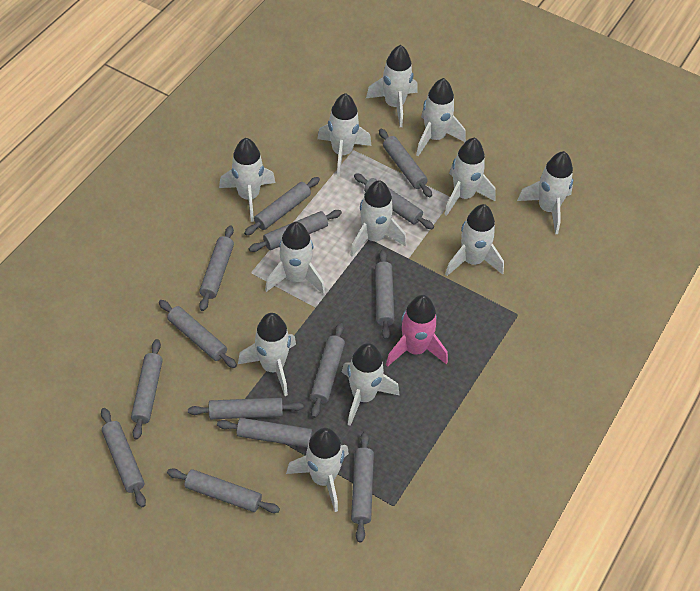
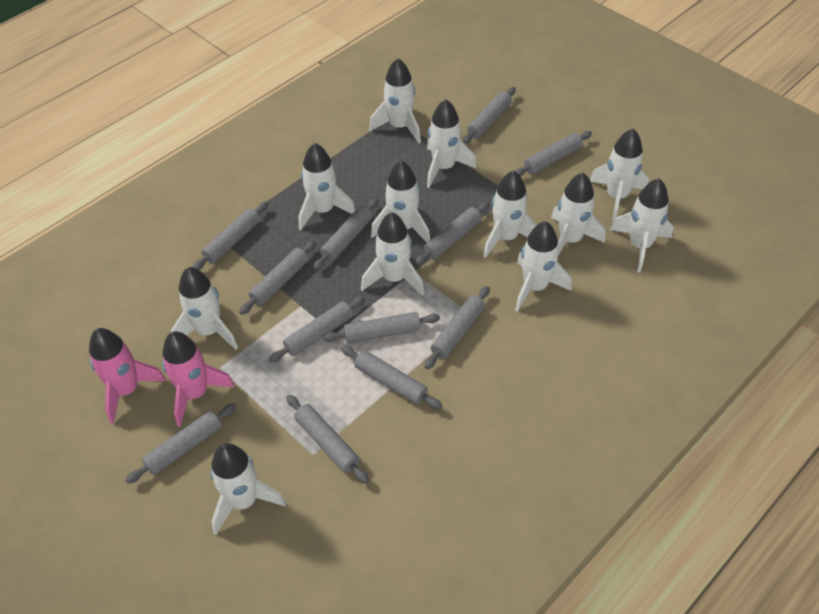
grey rolling pin: [101,408,146,507] [131,339,163,440] [159,300,237,368] [167,469,280,513] [188,398,304,419] [199,225,234,311] [217,418,313,448] [244,177,320,236] [249,210,342,252] [310,323,345,418] [351,432,374,542] [354,173,434,229] [375,250,394,340] [379,129,432,197] = 14 -> [125,403,237,484] [193,202,268,270] [239,240,316,315] [269,296,365,362] [286,395,369,483] [313,198,379,270] [323,312,440,344] [341,346,443,409] [415,202,489,265] [424,286,490,369] [463,87,516,144] [516,131,592,176] = 12
pink rocket: [386,295,448,367] = 1 -> [89,328,166,424] [162,331,235,427] = 2

